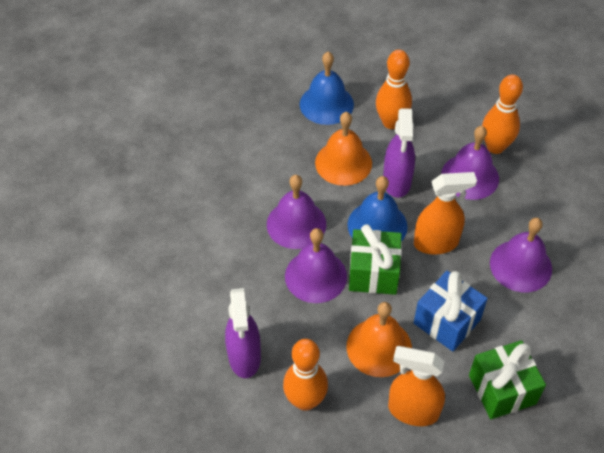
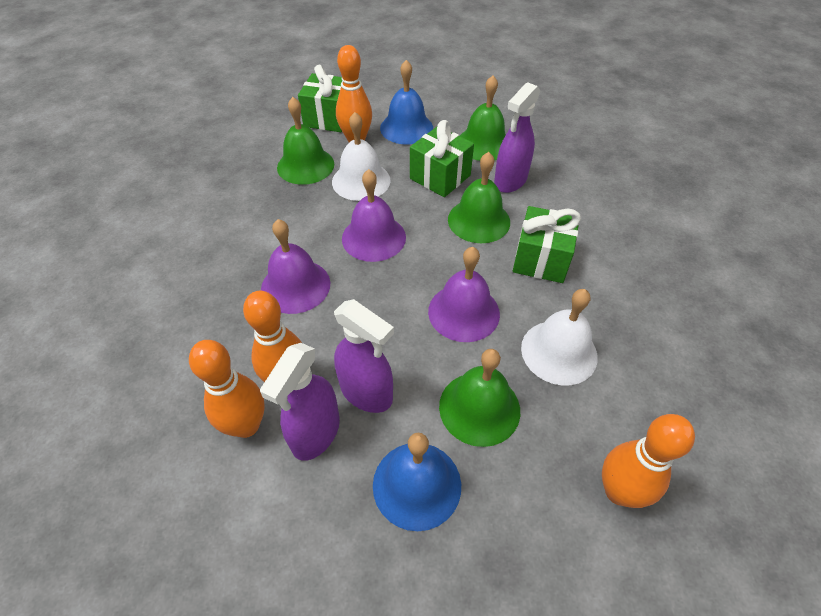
blue gift: [414,271,488,351] = 1 -> none = 0
green bell: none = 0 -> [277,97,334,185] [439,349,520,447] [448,152,510,243] [460,75,506,161] = 4
green gift: [349,224,402,295] [469,340,546,419] = 2 -> [298,65,342,132] [410,120,474,197] [513,206,581,283] = 3
orange bell: [315,112,372,186] [346,302,412,377] = 2 -> none = 0
orange bowling pin: [283,339,328,411] [376,50,412,129] [482,75,523,154] = 3 -> [189,340,265,438] [243,291,302,382] [336,45,372,142] [602,414,695,508] = 4
orange spray bottle: [388,346,445,426] [414,172,477,255] = 2 -> none = 0
purple bell: [267,175,326,249] [285,228,347,303] [441,126,499,200] [490,218,552,292] = 4 -> [261,219,330,314] [342,169,406,262] [428,247,500,342] = 3
purple spray bottle: [225,288,261,378] [383,108,415,198] = 2 -> [260,343,340,461] [334,299,394,413] [494,82,540,193] = 3
white bell: none = 0 -> [332,112,390,201] [521,289,598,385] = 2

